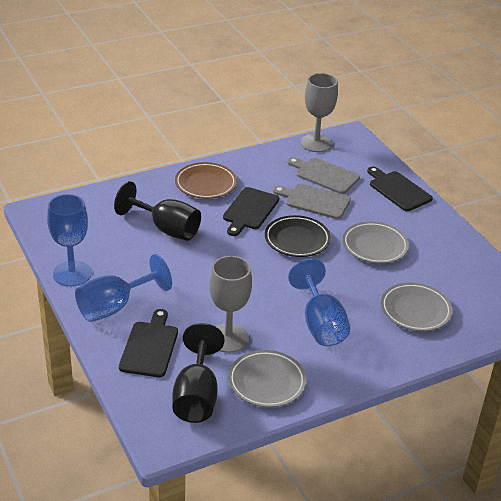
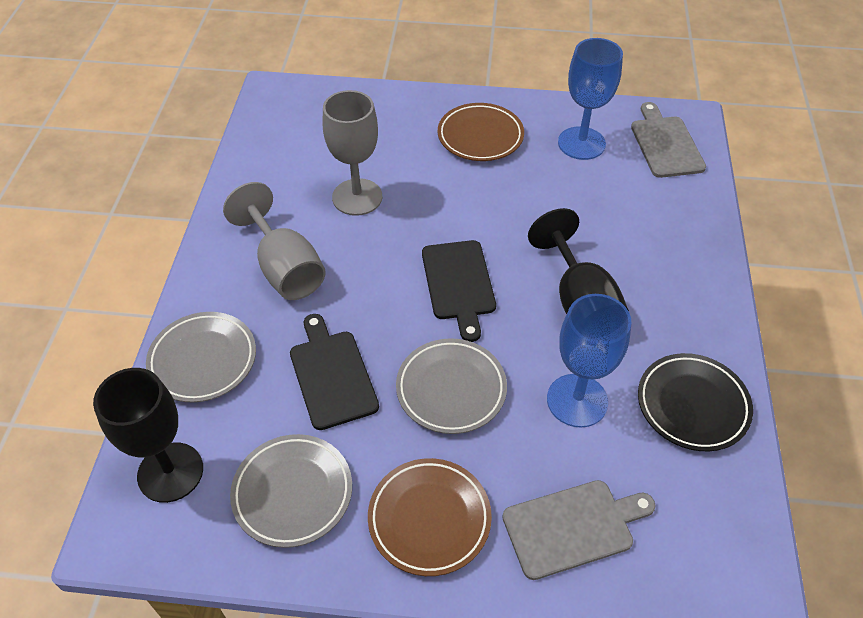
black cutting board: [119,309,178,377] [223,187,279,236] [367,167,433,211] = 3 -> [290,314,379,430] [422,240,496,342] = 2
blue goblet: [47,194,91,287] [75,254,172,322] [288,259,350,346] = 3 -> [547,294,632,428] [558,38,623,160] = 2
brown plate: [175,162,237,199] = 1 -> [368,458,492,576] [438,103,524,161] = 2

